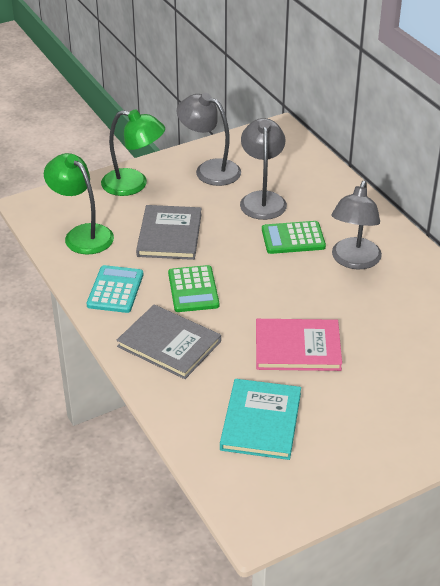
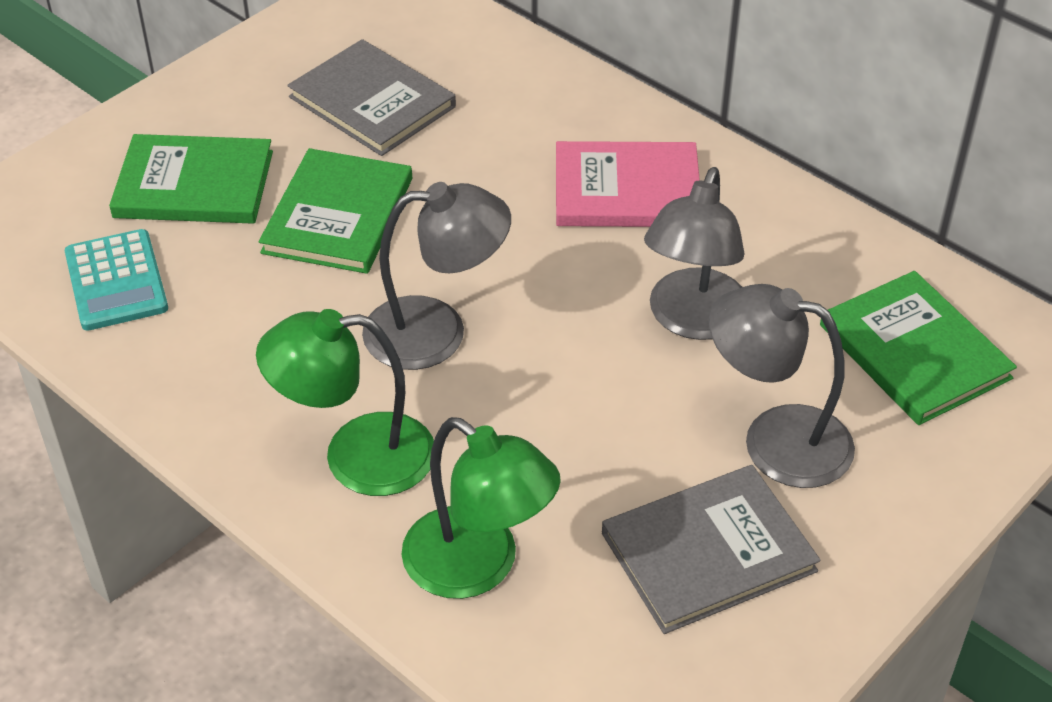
green book: none = 0 -> [109,134,273,224] [259,148,412,274] [820,271,1017,425] = 3
green calculator: [168,265,219,312] [262,221,326,254] = 2 -> none = 0
turquoise book: [220,379,301,460] = 1 -> none = 0

